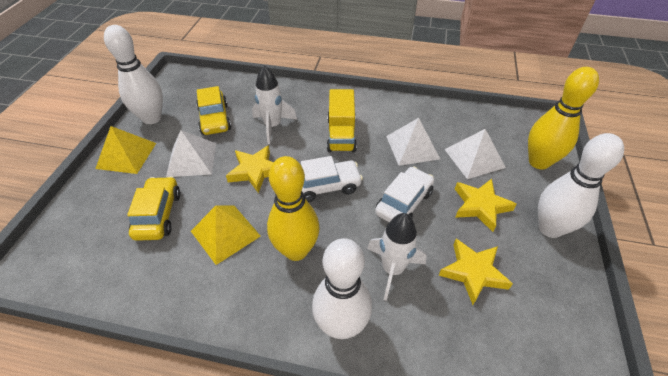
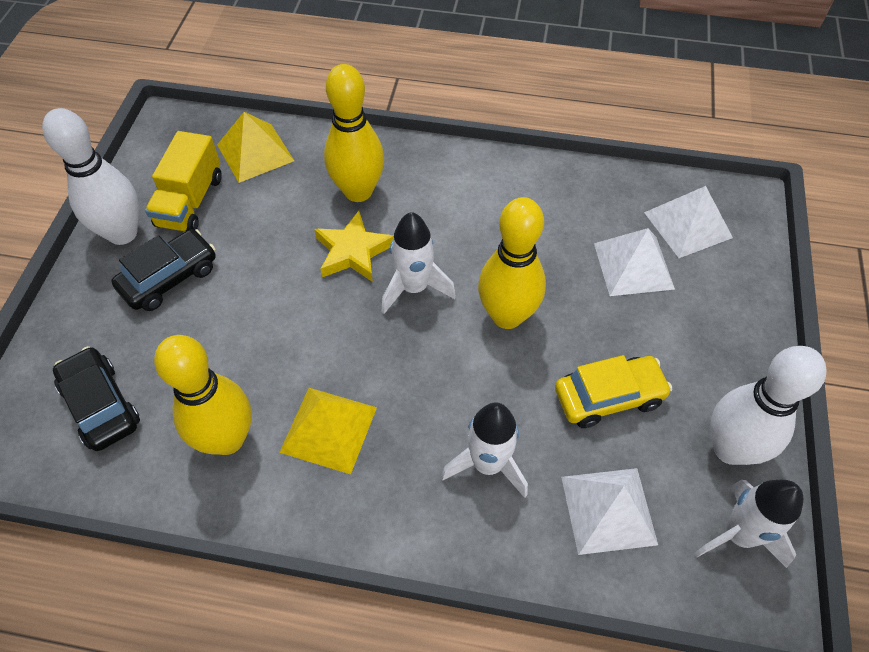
black car: none = 0 -> [53,346,140,451] [111,229,216,311] = 2
white bowling pin: [104,25,163,124] [312,238,372,339] [538,133,624,238] = 3 -> [42,108,139,245] [710,346,827,465] = 2
white car: [301,156,363,202] [375,167,434,222] = 2 -> none = 0
white rocket: [252,65,297,144] [367,213,427,301] = 2 -> [381,212,456,314] [441,402,528,498] [694,480,803,568] = 3
yellow bowling pin: [267,156,320,261] [528,67,599,170] = 2 -> [154,335,252,455] [324,64,384,202] [478,197,546,329] = 3
yellow car: [127,176,180,241] [196,86,231,135] = 2 -> [555,355,672,428] = 1
yellow star: [226,145,274,193] [438,239,513,305] [455,179,517,232] = 3 -> [314,210,394,282] = 1

